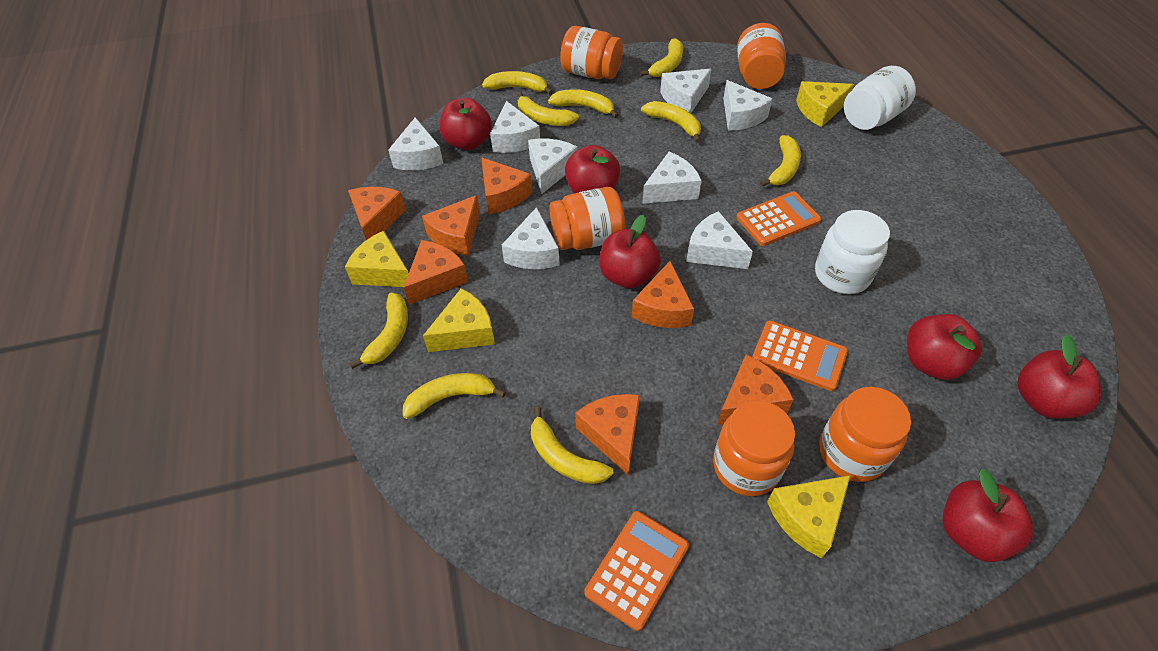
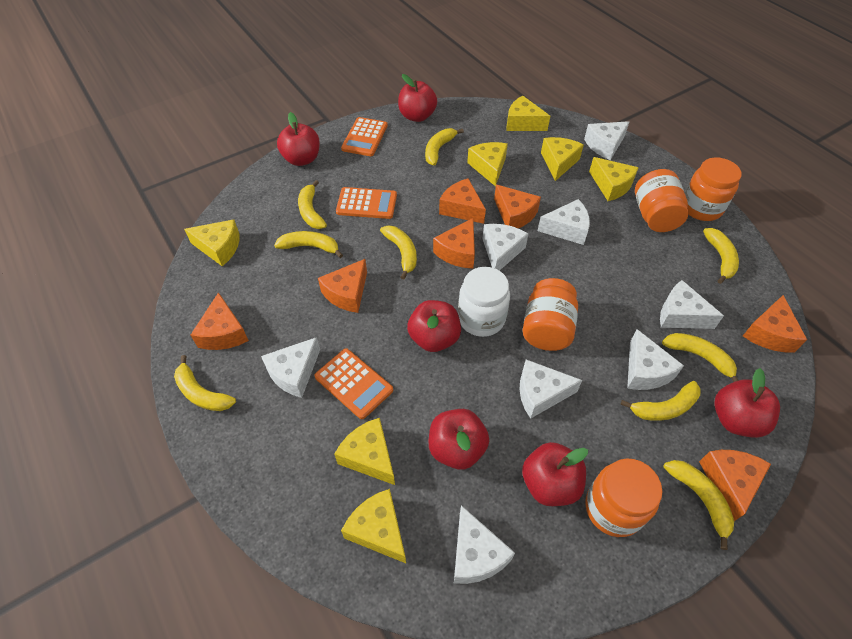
orange jar: [550,187,625,250] [560,26,623,79] [713,401,795,496] [737,23,786,89] [820,387,911,482] = 5 -> [523,278,578,351] [585,458,662,537] [635,169,689,232] [685,157,742,221] = 4
white jar: [815,210,890,294] [844,66,916,130] = 2 -> [458,267,510,337] = 1
yellow cheese: [345,231,409,287] [423,288,495,352] [767,475,851,558] [796,81,854,127] = 4 -> [184,219,240,266] [334,418,395,485] [341,489,406,563] [467,142,508,187] [507,96,550,131] [541,137,584,181] [589,157,639,201] = 7

